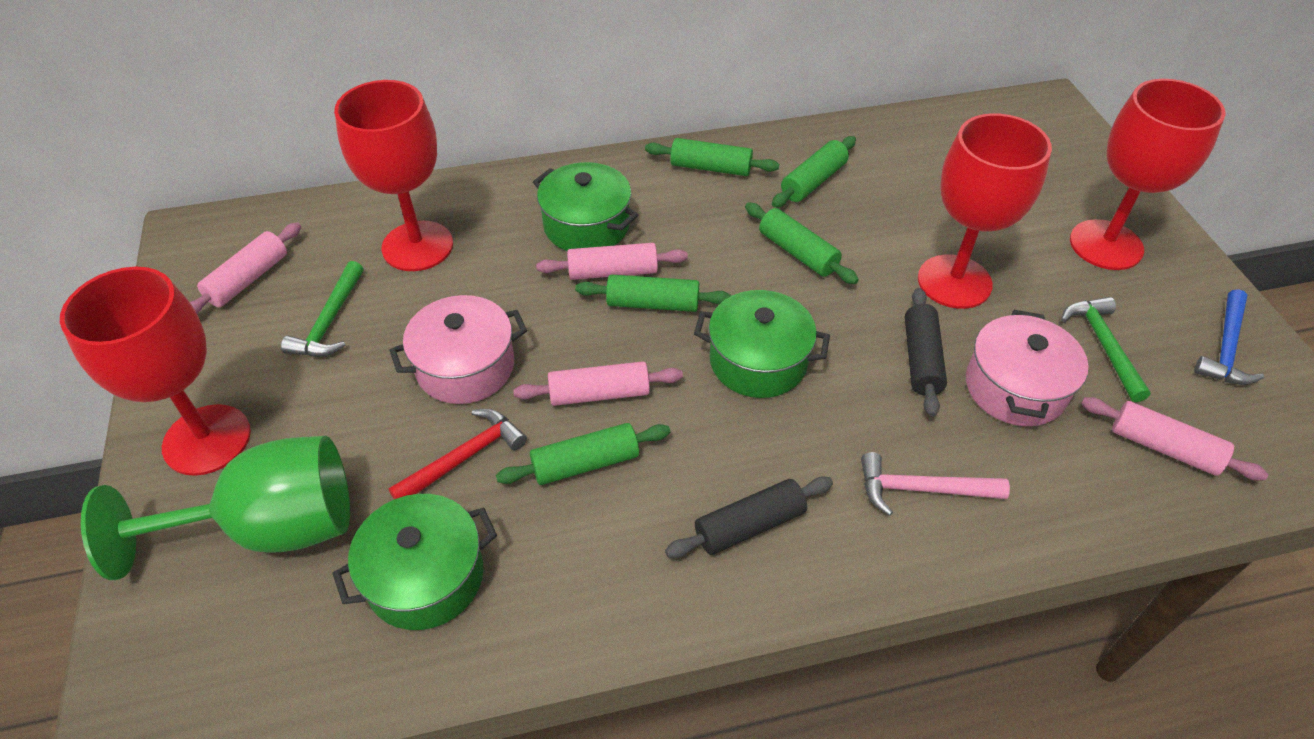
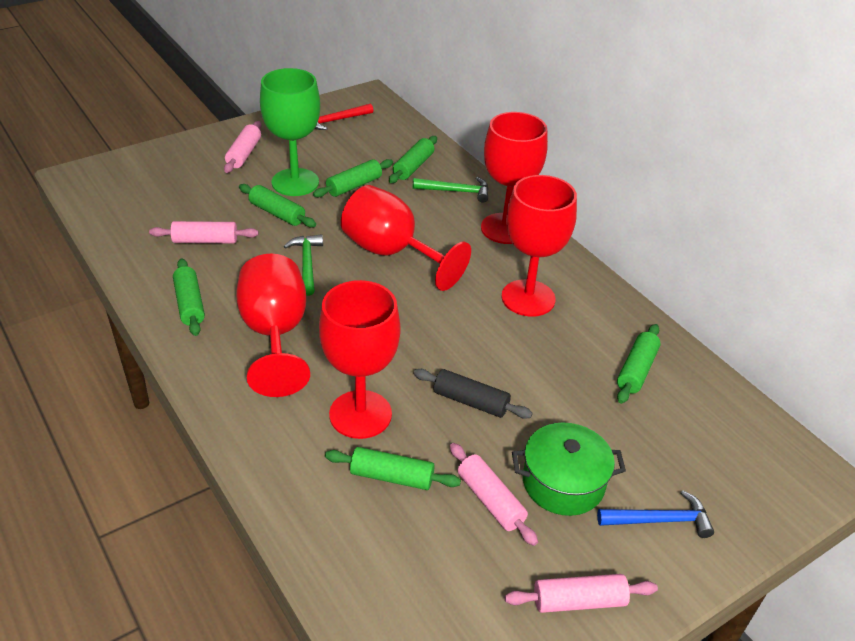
black rolling pin: [665,477,833,558] [905,288,947,417] = 2 -> [413,369,533,419] = 1
green pot: [332,494,497,630] [533,162,638,251] [694,290,830,398] = 3 -> [512,422,626,516] = 1
green rolling pin: [496,423,670,485] [575,274,731,312] [645,138,779,176] [745,202,859,284] [772,136,856,207] = 5 -> [173,259,205,336] [239,184,316,227] [313,159,393,197] [325,447,461,490] [389,136,437,183] [617,324,661,404] = 6
pink hammer: [861,452,1010,516] = 1 -> none = 0
pink pot: [389,295,527,404] [966,310,1088,426] = 2 -> none = 0
red goblet: [60,267,251,476] [334,80,453,271] [918,113,1052,309] [1070,79,1226,270] = 4 -> [236,254,310,397] [319,280,401,439] [341,185,471,291] [481,112,548,244] [501,175,577,317] = 5

